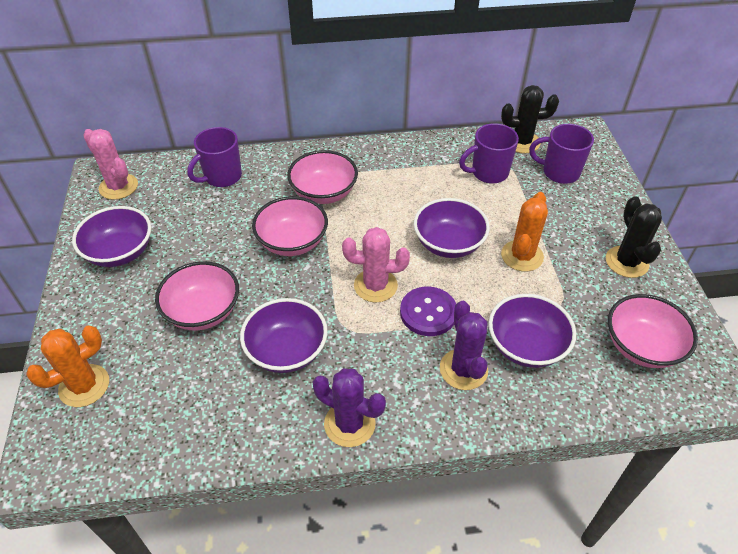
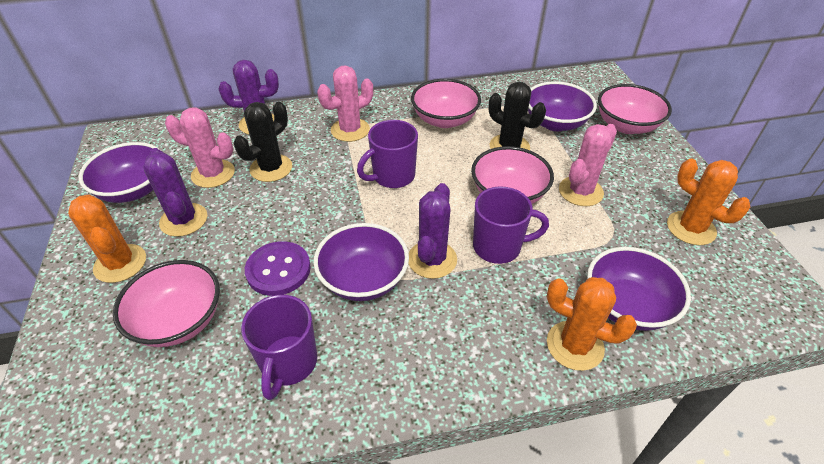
orange cactus: [26,325,109,407] [501,192,548,272] = 2 -> [68,195,146,283] [547,277,637,371] [667,158,750,245] = 3
pink cactus: [83,129,138,200] [342,227,410,302] = 2 -> [165,107,235,188] [317,66,373,142] [559,124,617,206] = 3
purple cactus: [313,368,386,447] [440,301,488,390] = 2 -> [143,148,207,237] [219,60,279,135] [408,183,457,279] = 3

